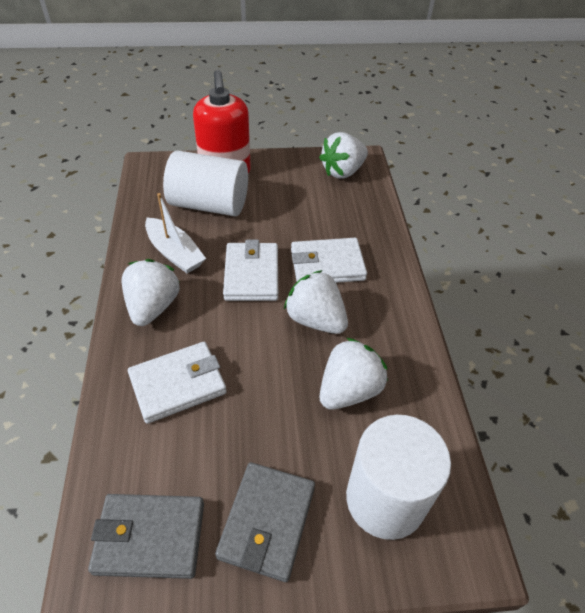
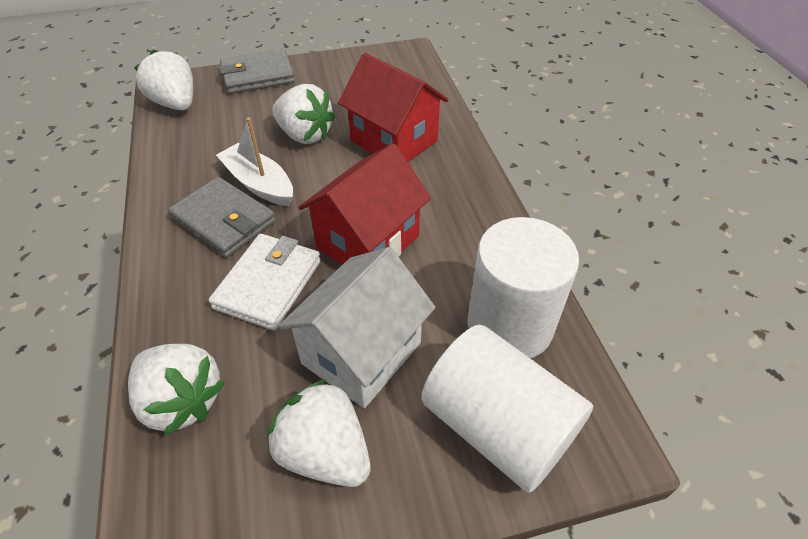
red house: none = 0 -> [298,143,431,265] [338,53,449,162] = 2
red soap dispenser: [193,70,251,173] = 1 -> none = 0
white house: none = 0 -> [278,247,435,408] = 1
white wallet: [128,342,227,424] [223,240,278,301] [291,238,367,283] = 3 -> [209,234,321,330] = 1

